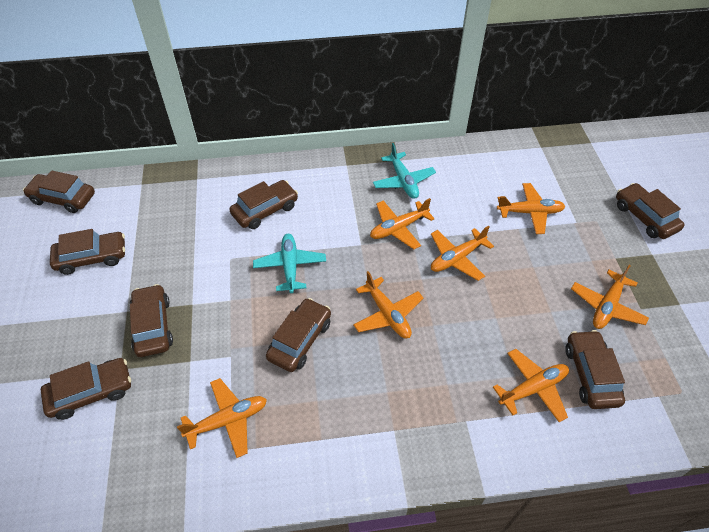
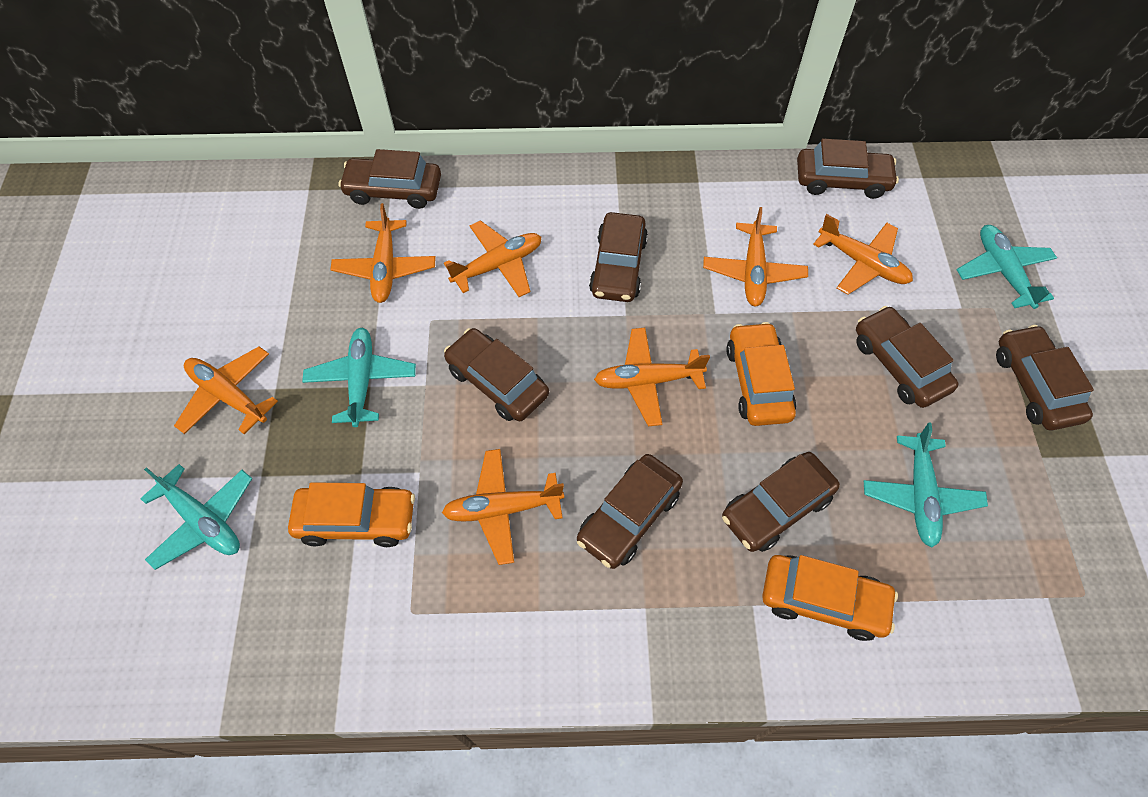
orange car: none = 0 -> [288,482,415,547] [726,322,796,426] [762,555,898,641] = 3
turquoise plane: [253,234,326,293] [373,143,436,199] = 2 -> [140,464,252,570] [302,328,416,427] [864,422,988,548] [957,225,1057,309] = 4

